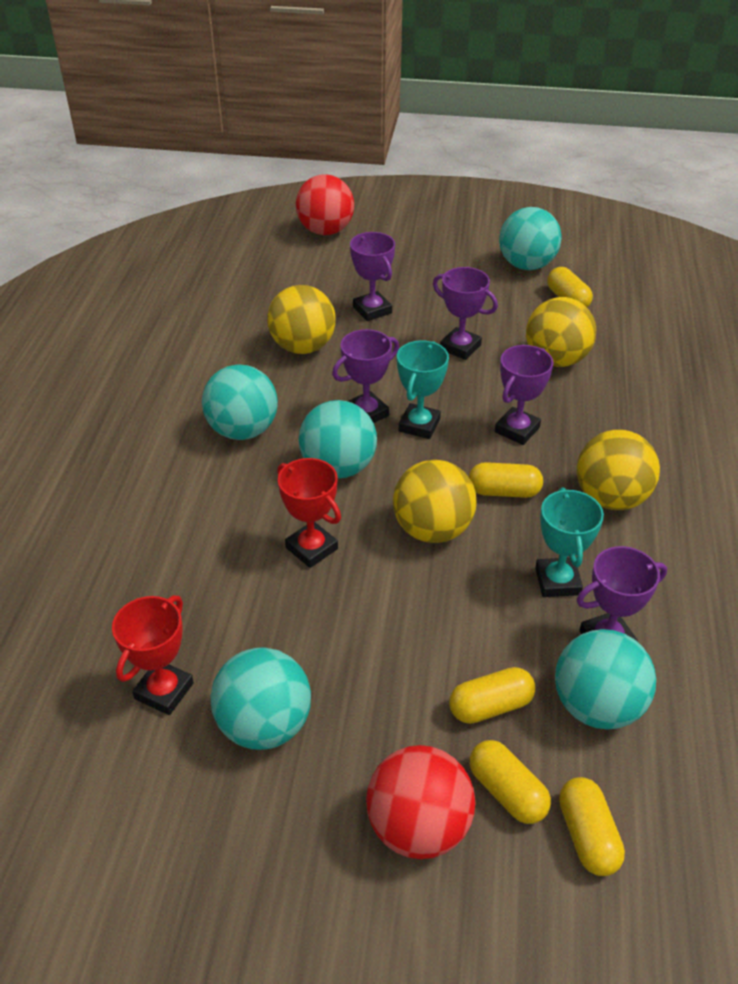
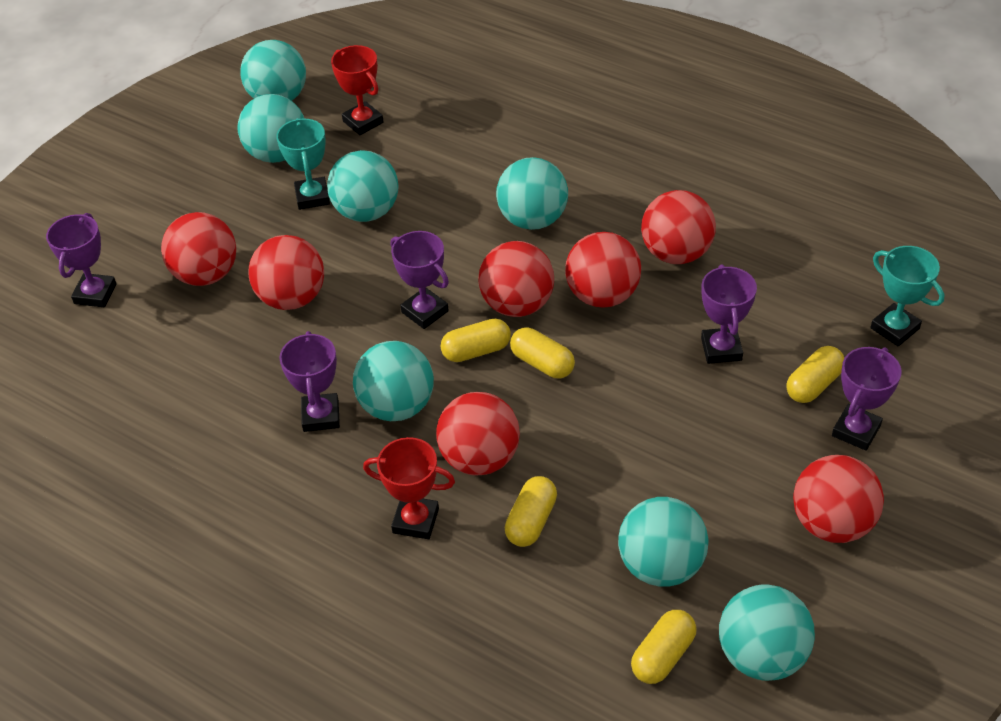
red ball: [296,174,354,235] [366,745,475,859] = 2 -> [161,212,236,286] [249,235,324,310] [436,392,520,475] [478,241,554,317] [565,232,641,308] [641,190,716,264] [793,455,884,543] = 7
turquoise ball: [202,364,278,440] [210,647,311,750] [299,400,377,479] [499,207,562,270] [555,629,656,730] = 5 -> [238,94,304,163] [240,40,306,101] [327,150,398,222] [353,341,434,421] [496,157,568,230] [618,497,708,587] [719,584,815,681] = 7
yellow ball: [267,285,336,354] [393,459,477,543] [526,297,596,367] [577,429,660,510] = 4 -> none = 0

